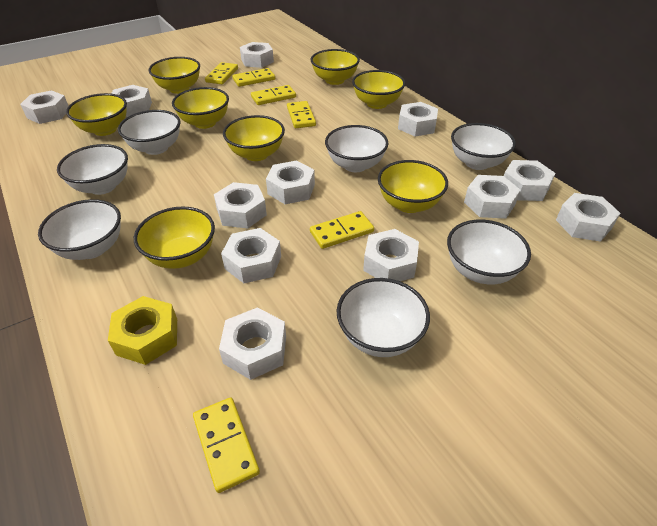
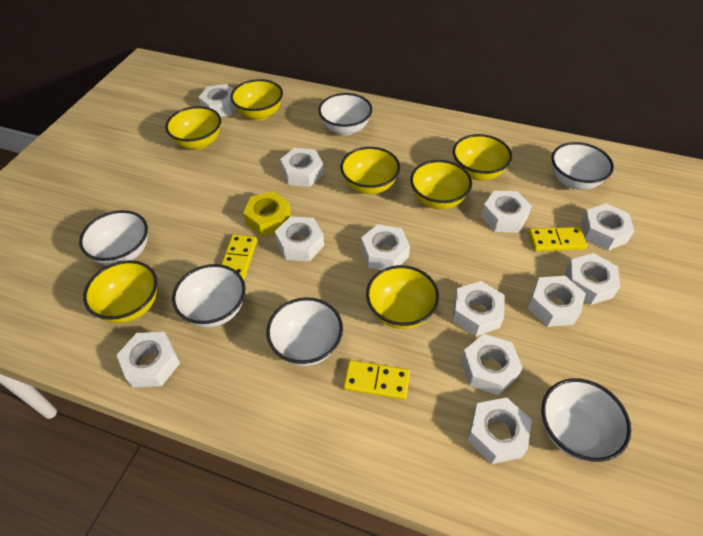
white bowl: [38,199,121,260] [57,144,128,195] [118,110,180,155] [325,125,389,172] [337,278,430,357] [447,220,531,284] [451,123,516,170] = 7 -> [79,210,148,265] [172,264,245,327] [267,297,343,366] [318,93,372,135] [542,378,631,462] [552,142,614,190] = 6
yellow bowl: [66,93,127,136] [134,206,215,269] [148,57,200,94] [172,87,229,129] [223,115,285,161] [311,49,360,85] [352,70,405,109] [378,160,448,213] = 8 -> [83,260,157,323] [165,106,221,150] [230,79,283,120] [340,147,400,194] [366,265,439,329] [410,160,472,209] [453,134,512,181] = 7
yellow domino: [193,398,260,493] [205,62,238,84] [232,68,275,87] [251,85,296,105] [287,101,316,128] [310,211,374,249] = 6 -> [221,234,257,280] [343,360,410,400] [528,227,587,251] = 3

